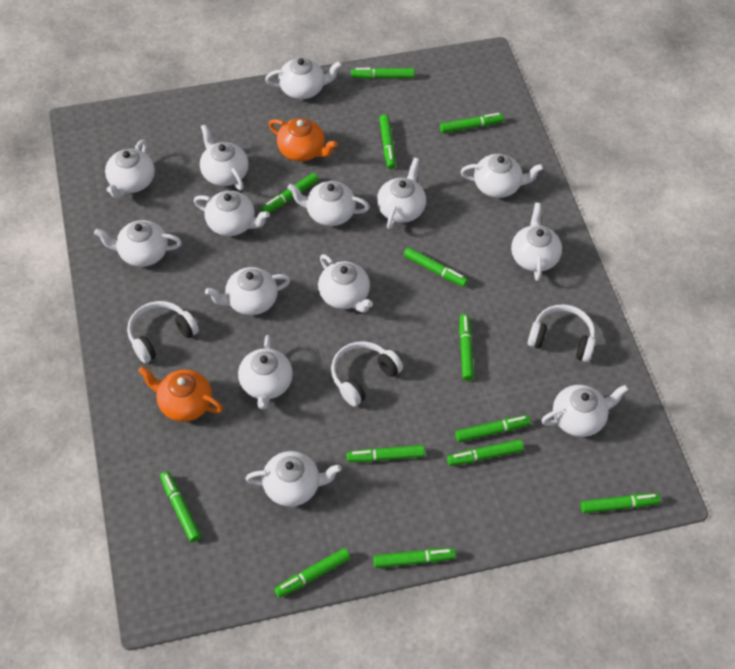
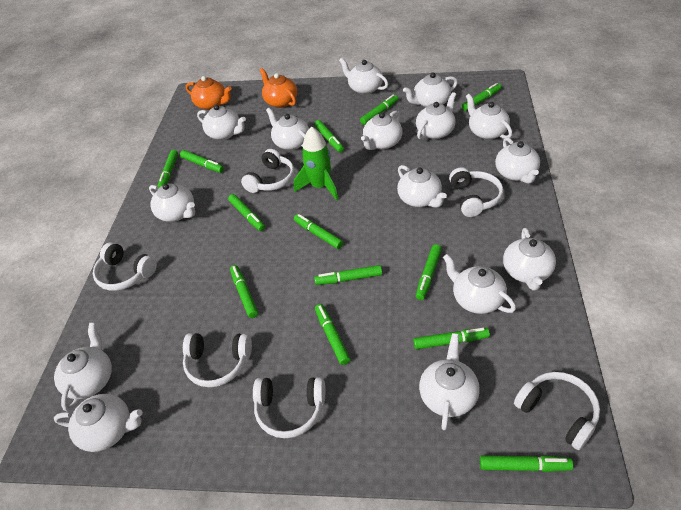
green rocket: none = 0 -> [294,126,338,201] = 1
white headphones: [127,301,199,363] [331,341,403,406] [528,304,596,362] = 3 -> [93,242,157,291] [183,333,252,387] [241,149,295,193] [253,377,325,438] [449,167,503,217] [514,372,600,450] = 6
white teapot: [94,220,182,267] [105,139,155,199] [194,191,270,236] [200,124,249,190] [205,267,291,315] [238,335,293,409] [245,451,341,507] [265,57,342,99] [288,181,370,226] [318,254,373,313] [377,157,426,229] [460,154,543,198] [511,203,562,281] [541,385,629,437] = 14 -> [54,323,112,412] [54,394,143,452] [149,183,195,222] [197,105,246,140] [266,108,309,150] [339,58,388,94] [361,111,402,150] [397,165,447,208] [403,73,458,107] [416,92,456,140] [419,333,480,430] [443,254,516,314] [466,94,512,140] [495,137,540,184] [503,228,556,291] = 15

